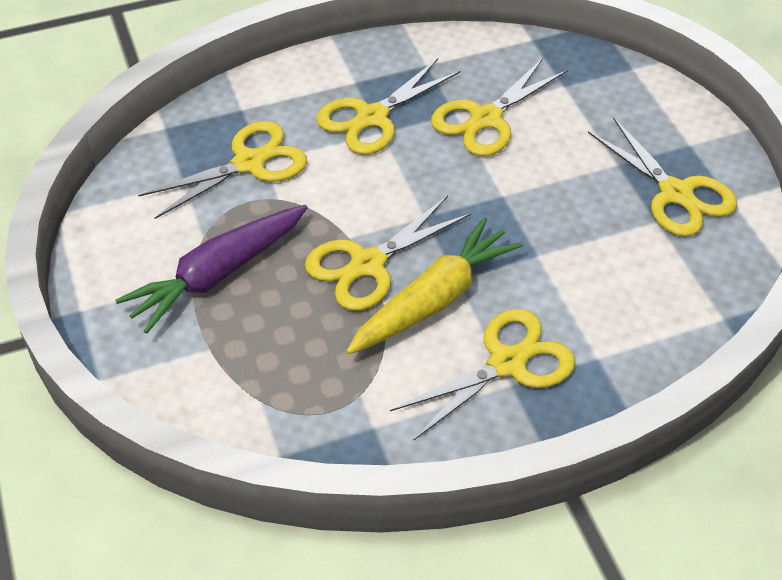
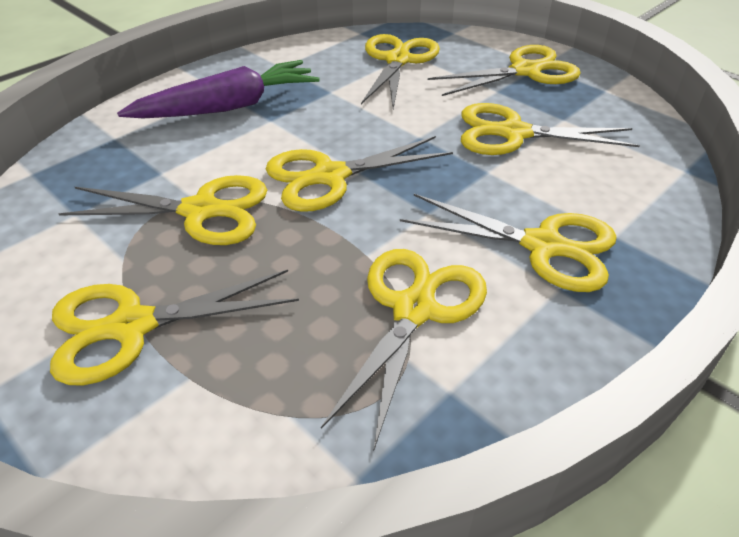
yellow carrot: [346,217,523,354] = 1 -> none = 0
yellow scissors: [138,121,307,219] [305,196,471,311] [316,58,460,155] [390,309,575,441] [431,58,568,156] [588,117,737,237] = 6 -> [50,270,299,386] [58,175,267,245] [266,136,453,212] [321,249,487,449] [361,34,440,109] [400,194,617,292] [428,45,581,96] [461,103,640,155] = 8

